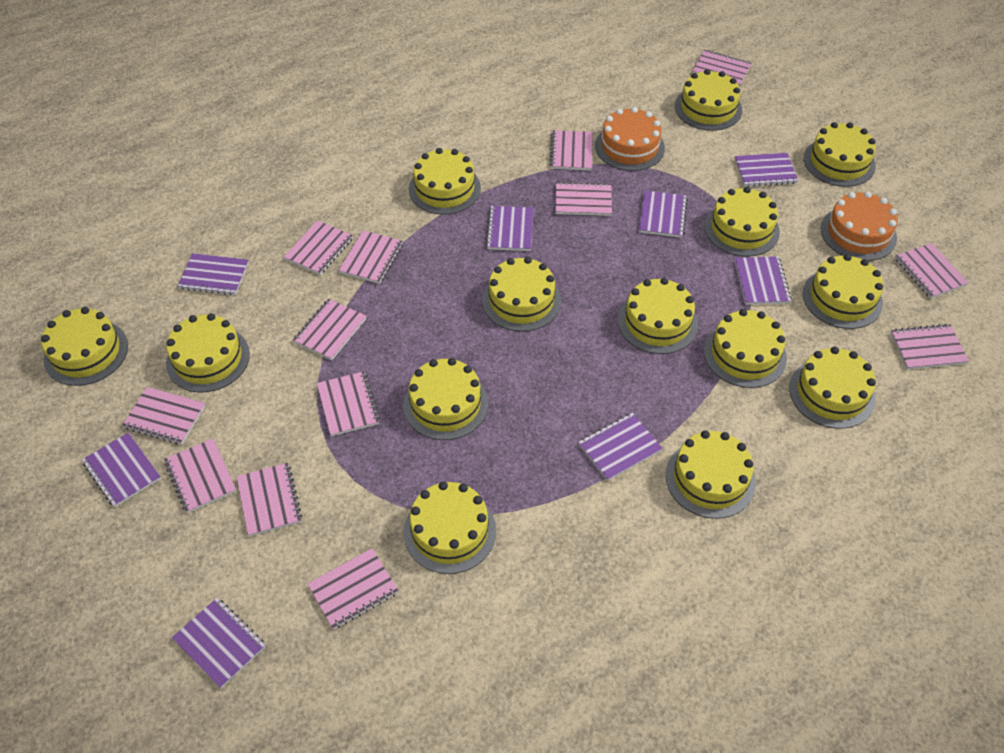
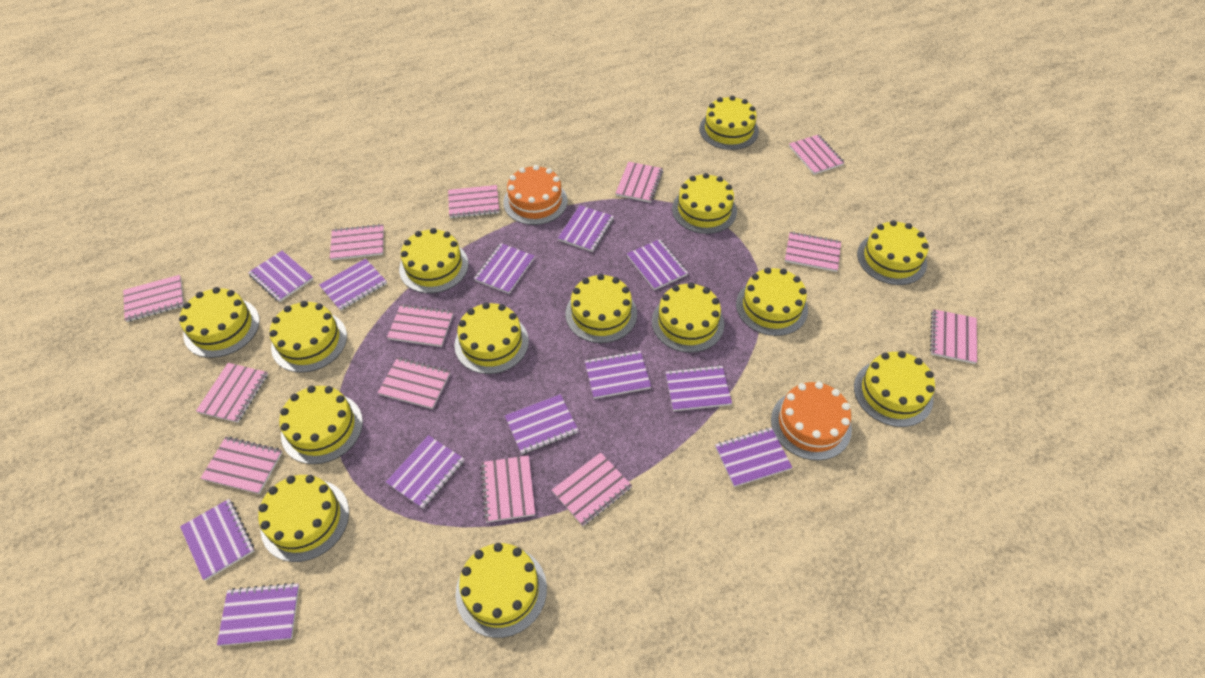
purple notebook: [82,433,161,507] [172,598,266,688] [178,253,249,295] [486,206,533,251] [579,413,663,481] [639,191,688,238] [735,153,798,187] [735,256,791,305] = 8 -> [180,499,254,581] [217,583,299,646] [248,251,313,302] [319,258,387,311] [386,435,464,509] [474,243,535,294] [505,394,578,454] [558,205,614,252] [585,350,651,399] [627,239,688,290] [665,365,732,411] [715,427,792,487] = 12

